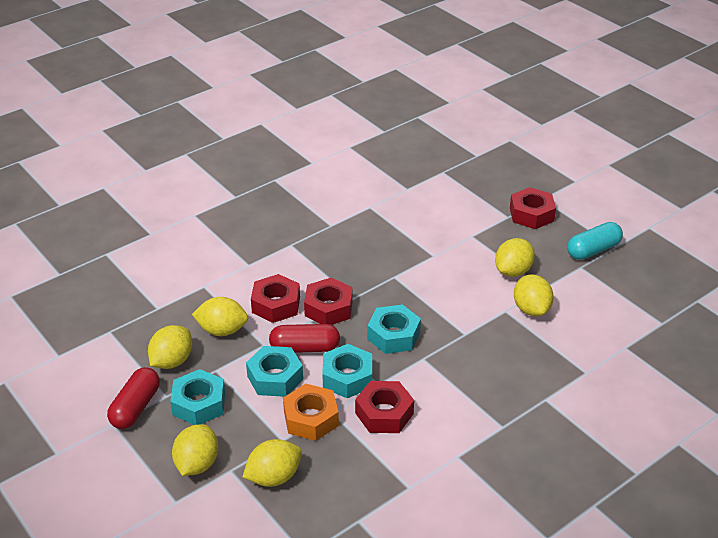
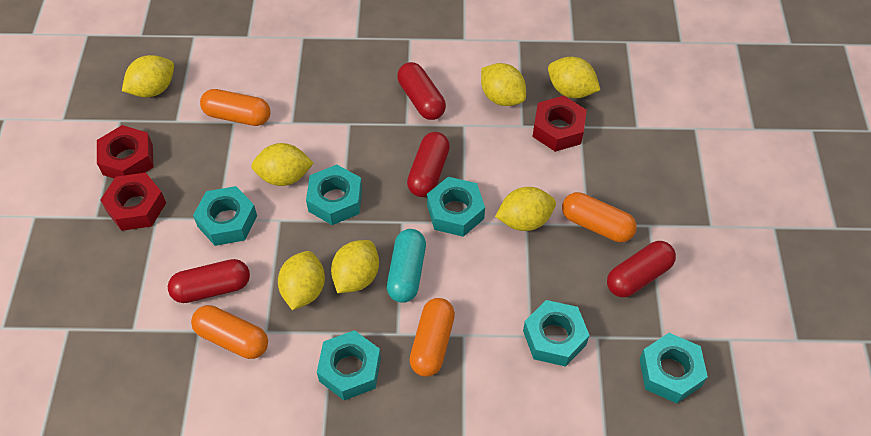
orange capsule: none = 0 -> [191,305,268,359] [200,89,271,126] [409,298,455,377] [562,192,637,242] = 4
orange nut: [283,384,339,441] = 1 -> none = 0
red capsule: [107,367,160,429] [269,324,340,353] = 2 -> [168,259,250,303] [397,62,446,120] [407,132,450,197] [607,241,676,297] = 4
red nut: [251,274,300,323] [304,278,353,325] [355,381,414,433] [510,187,556,229] = 4 -> [97,125,154,179] [101,173,166,231] [533,96,587,152] = 3
turquoise nut: [170,369,225,425] [246,346,303,397] [322,344,372,398] [367,305,421,354] = 4 -> [193,186,257,246] [306,165,362,225] [317,330,381,400] [427,177,485,237] [523,300,590,367] [640,333,708,403] = 6
yellow lemon: [148,325,192,369] [172,424,219,476] [192,297,248,336] [243,439,302,487] [495,238,535,277] [514,274,554,316] = 6 -> [122,55,174,97] [251,143,314,186] [278,251,325,310] [331,240,379,293] [481,63,526,106] [495,187,556,231] [548,57,600,98] = 7

